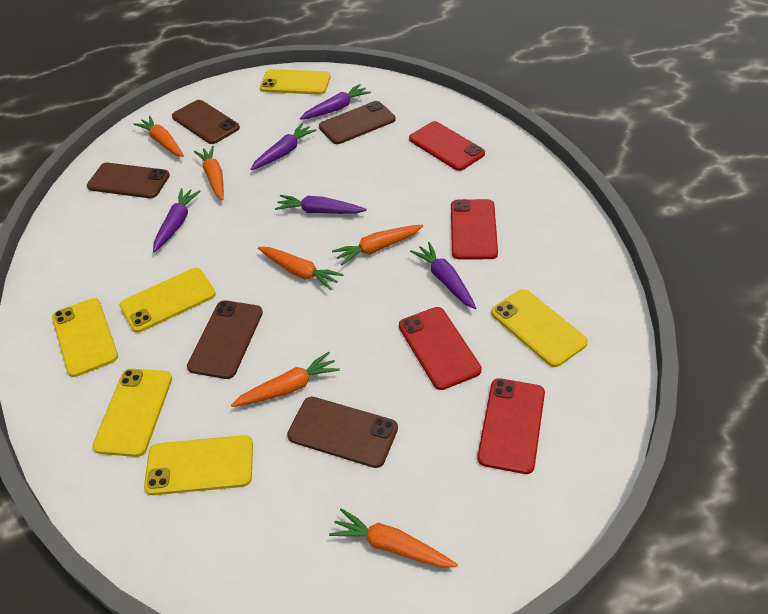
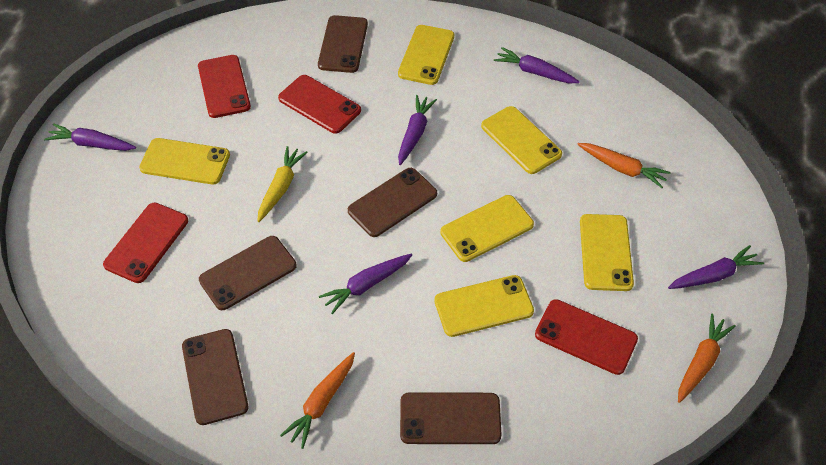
orange carrot: [133,116,184,157] [194,146,224,201] [231,352,340,407] [258,247,344,290] [329,508,458,568] [332,225,423,266] = 6 -> [280,352,355,449] [577,143,671,188] [678,314,736,403] = 3
yellow carrot: none = 0 -> [257,146,308,222] = 1

